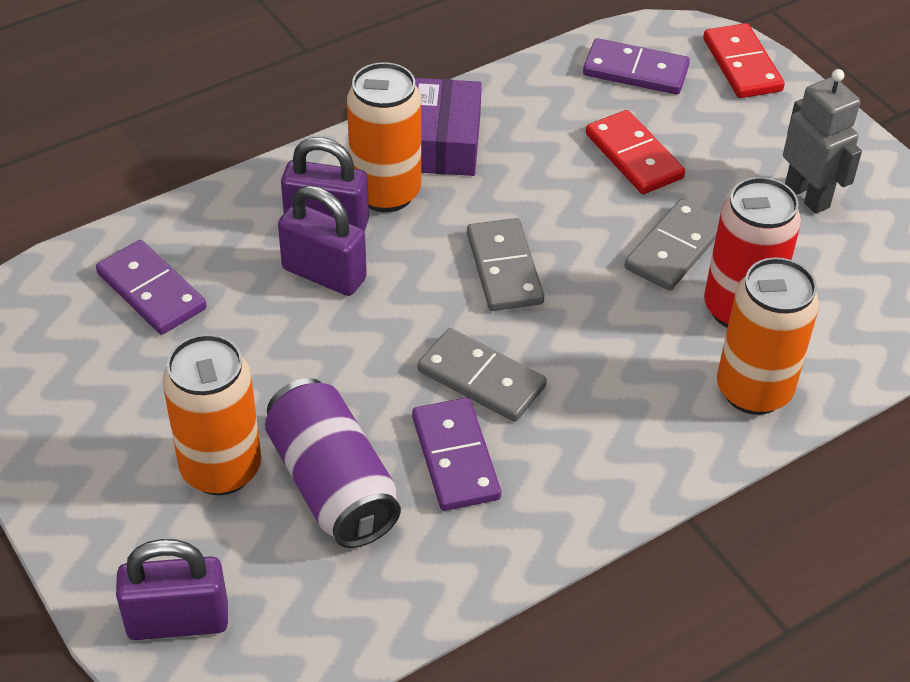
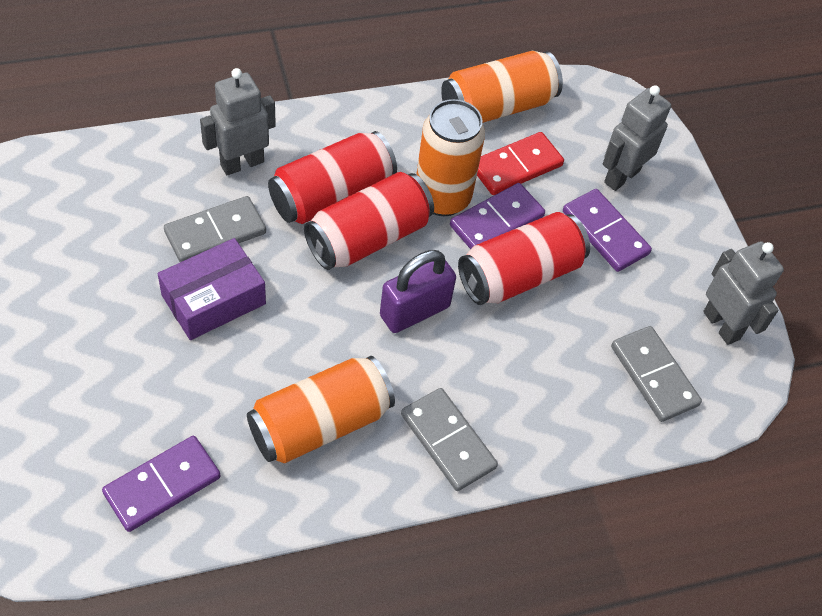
grey robot: [783,69,862,214] = 1 -> [200,68,276,175] [603,85,671,191] [703,241,784,345] = 3
purple can: [265,378,401,548] = 1 -> none = 0
purple padlock: [116,539,228,640] [278,185,367,296] [281,137,369,232] = 3 -> [380,250,456,333] = 1
red can: [704,177,801,328] = 1 -> [268,131,397,224] [304,172,434,270] [458,212,590,305] = 3
red domino: [586,110,685,194] [703,23,785,98] = 2 -> [477,132,564,195] = 1

